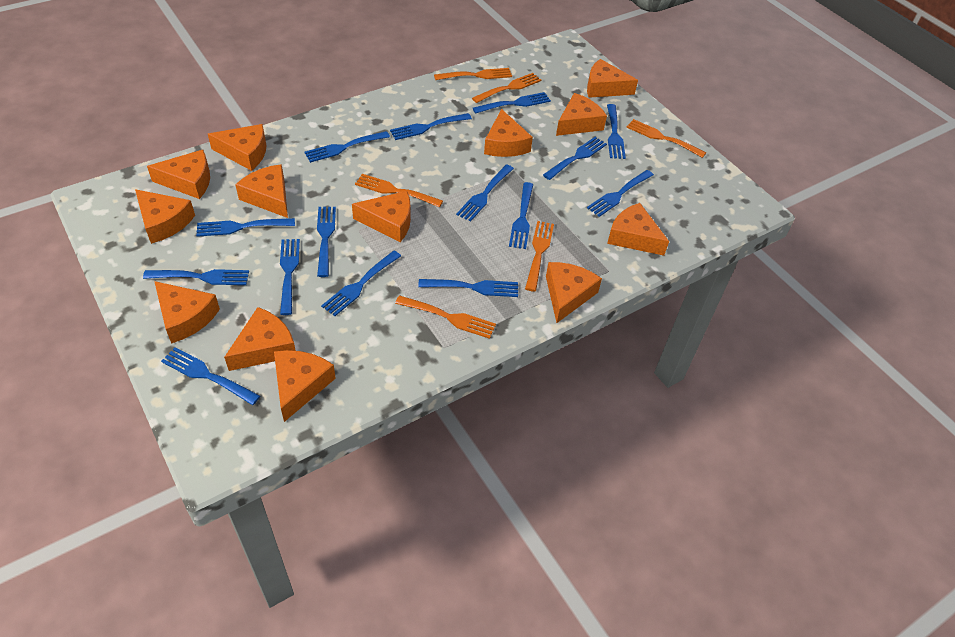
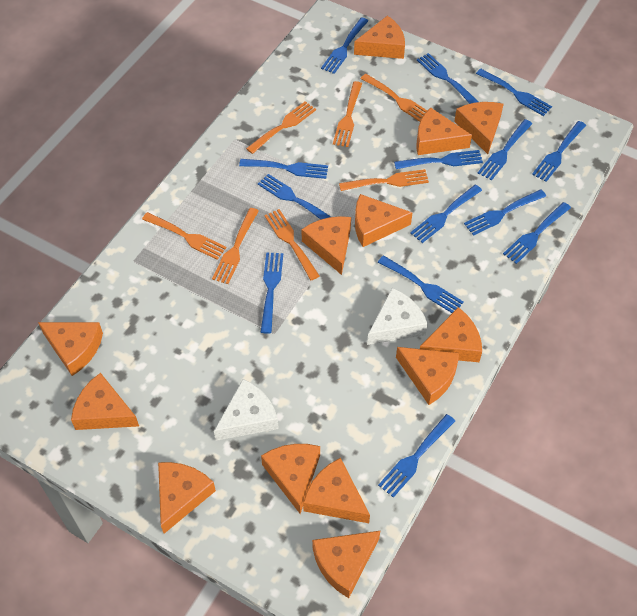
blue fork: [143,269,249,285] [161,347,260,405] [196,218,295,237] [280,239,300,315] [304,131,390,163] [317,207,336,277] [321,251,401,316] [390,113,472,140] [418,279,518,297] [456,164,514,222] [473,92,551,114] [509,182,533,249] [543,137,607,180] [587,170,654,217] [607,104,626,159] = 15 -> [239,159,328,179] [258,174,331,219] [261,252,283,334] [321,18,368,74] [378,255,464,313] [378,414,455,498] [394,150,483,169] [410,185,482,243] [417,53,479,104] [464,189,546,236] [476,69,552,116] [478,119,532,181] [503,202,571,264] [532,121,586,182] = 14
orange fork: [355,174,443,207] [395,295,496,339] [434,68,512,80] [472,73,542,103] [525,221,554,292] [626,119,706,158] = 6 -> [142,212,226,260] [212,208,259,284] [246,101,316,154] [265,209,320,280] [333,81,362,147] [339,169,429,191] [361,74,427,122] = 7
white cheese: none = 0 -> [214,379,279,441] [367,288,428,345] = 2

